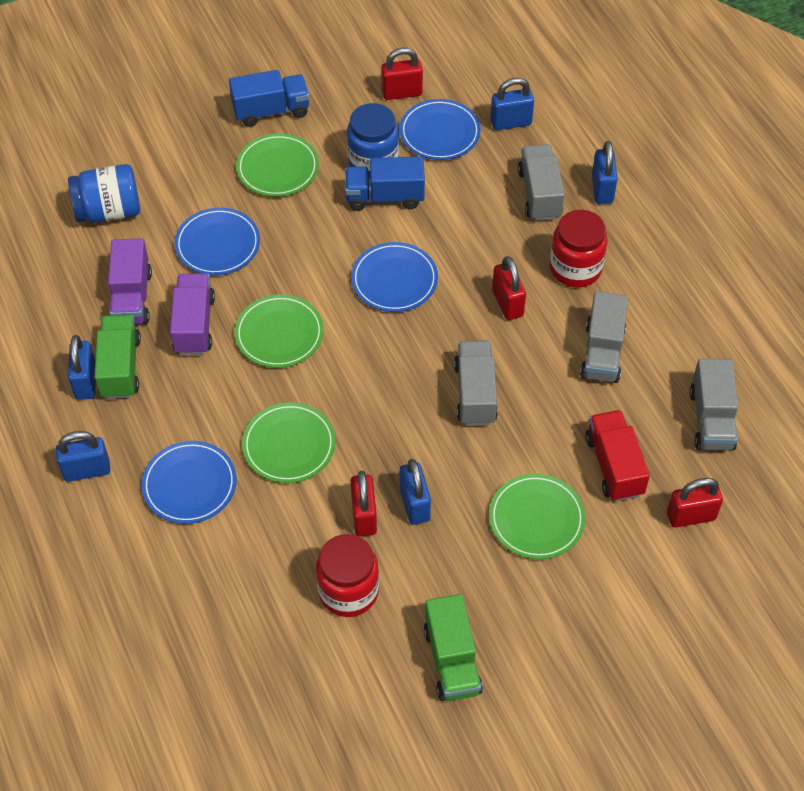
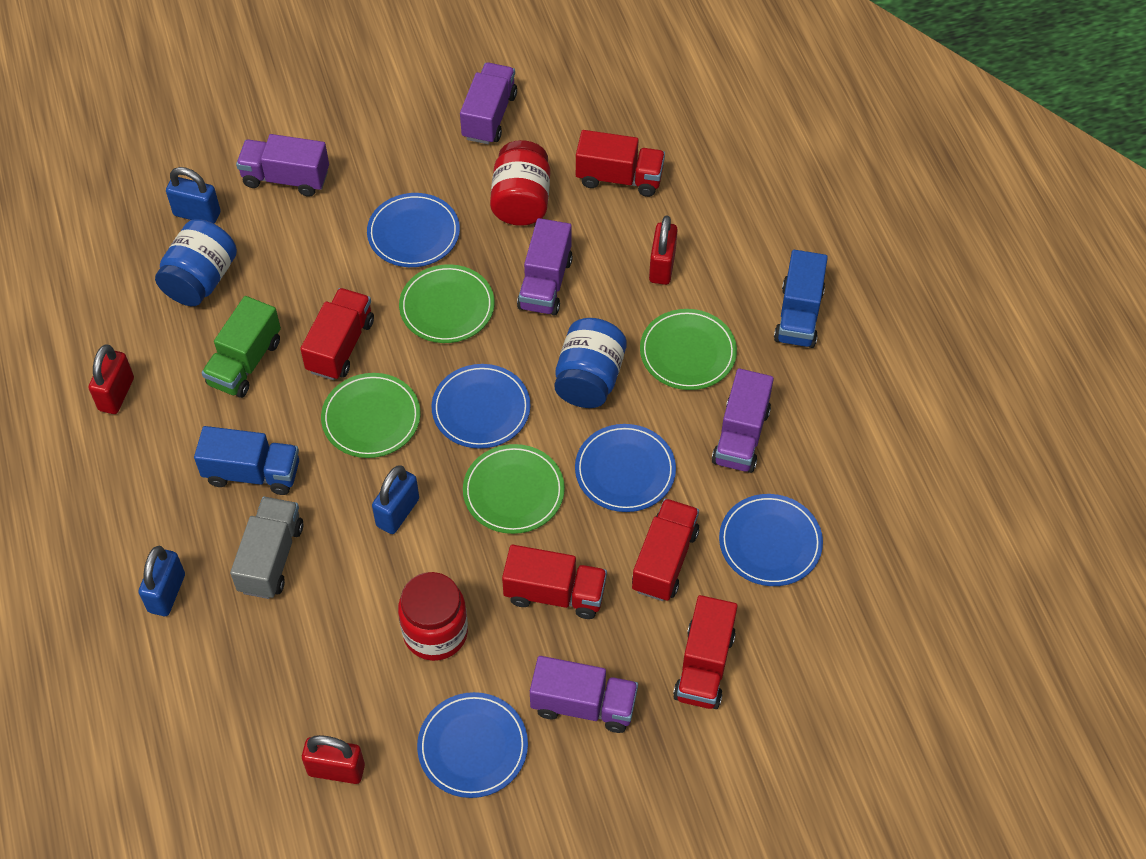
blue padlock: [56,431,111,482] [68,335,96,400] [400,459,431,525] [490,78,534,130] [592,141,618,204] = 5 -> [138,546,185,616] [166,167,221,224] [372,465,419,534] = 3
blue plate: [141,441,237,524] [174,208,260,275] [351,242,438,312] [400,99,481,160] = 4 -> [367,193,460,267] [417,692,528,798] [432,364,531,449] [575,424,676,512] [719,494,823,586] = 5
green truck: [95,315,141,399] [424,594,483,701] = 2 -> [202,296,281,398] = 1
grey truck: [454,340,498,426] [518,144,565,221] [580,291,628,383] [689,359,738,450] = 4 -> [230,497,303,599] = 1
purple truck: [108,238,152,324] [170,273,215,355] = 2 -> [236,134,329,197] [460,62,517,144] [517,218,573,316] [530,656,638,733] [712,368,774,473] = 5
red padlock: [351,471,377,536] [381,48,423,100] [492,256,526,320] [667,478,723,528] = 4 -> [88,344,134,414] [302,735,365,784] [649,216,678,285] = 3
red truck: [585,410,650,501] = 1 -> [300,288,374,380] [502,545,607,619] [576,130,665,197] [632,498,699,601] [673,595,738,709] = 5

